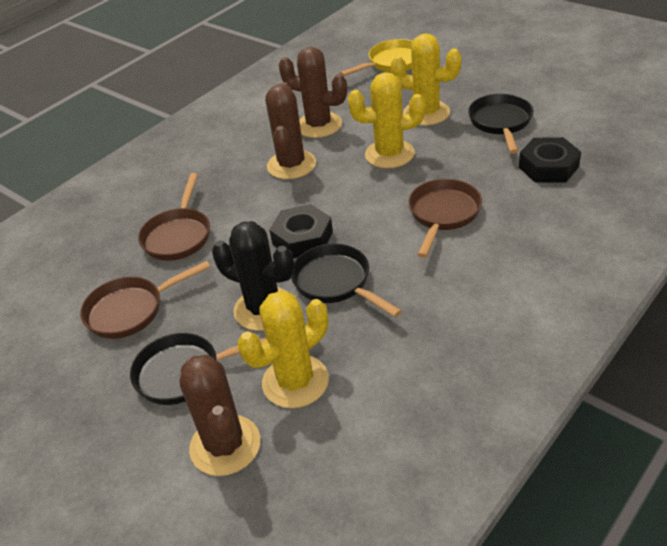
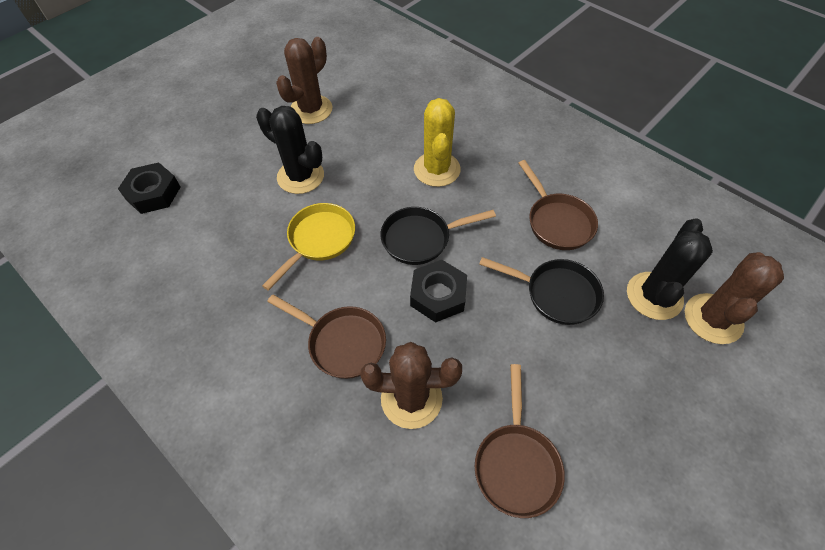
black cactus: [212,221,294,331] = 1 -> [256,106,324,194] [627,218,713,320] = 2
black pan: [130,333,266,405] [291,243,402,317] [468,94,534,154] = 3 -> [380,207,496,265] [479,257,604,325] = 2
yellow cactus: [238,291,329,408] [348,72,425,168] [391,33,462,126] = 3 -> [414,98,461,187] = 1

